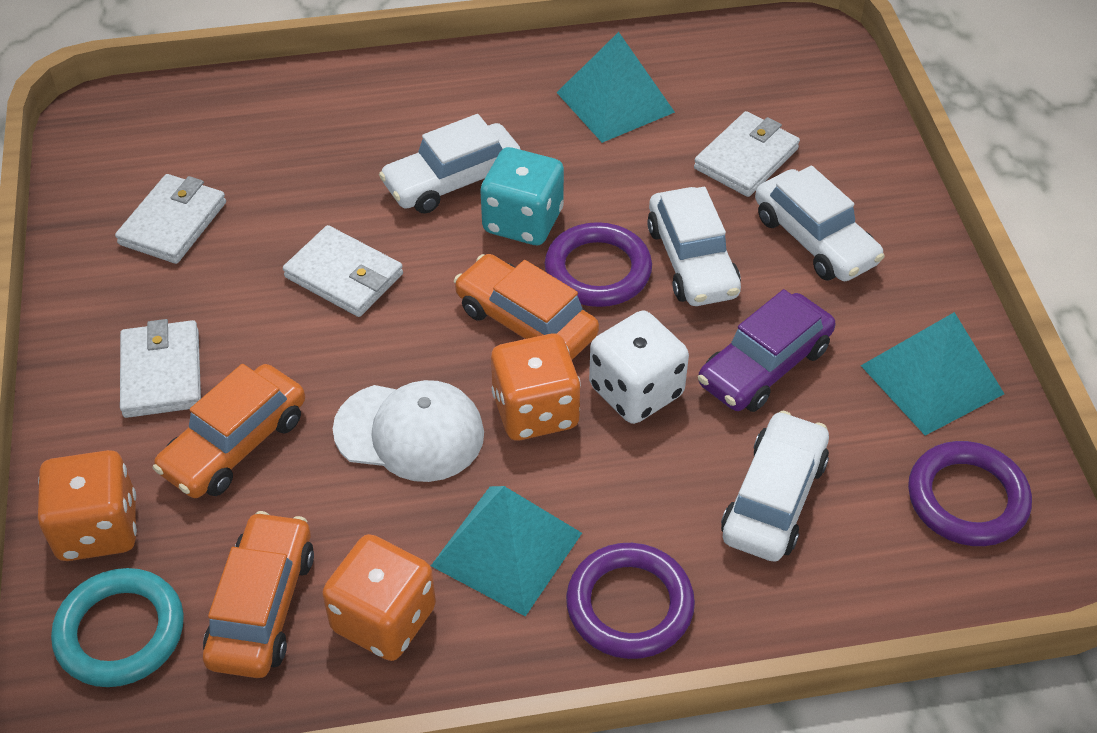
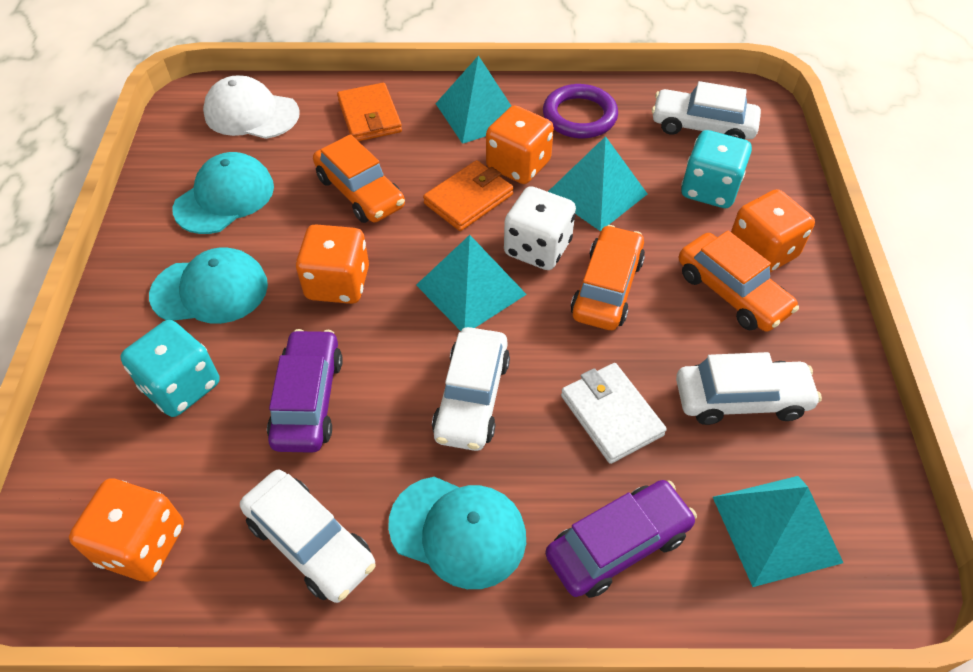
orange dice: [38,450,137,561] [322,534,436,661] [491,334,581,440] = 3 -> [69,478,184,582] [296,224,369,304] [486,106,554,184] [731,189,815,273] = 4
orange wallet: none = 0 -> [337,83,402,141] [423,160,514,231] = 2
purple car: [698,289,835,412] = 1 -> [267,329,343,453] [545,480,697,598] = 2
purple ring: [545,222,652,307] [566,543,695,659] [908,441,1032,546] = 3 -> [543,84,618,138] = 1
turquoise cap: none = 0 -> [149,247,268,324] [173,152,274,234] [388,477,526,589] = 3
turquoise dice: [480,147,564,245] = 1 -> [120,320,220,417] [681,130,752,208] = 2
turquoise pyramid: [431,486,582,616] [556,32,675,143] [861,312,1004,436] = 3 -> [416,235,527,331] [435,55,511,144] [548,136,647,231] [713,476,843,587] = 4
turquoise ring: [51,568,184,687] = 1 -> none = 0
white wallet: [115,174,226,264] [120,319,201,418] [283,225,403,317] [694,111,800,197] = 4 -> [561,363,667,464] = 1

